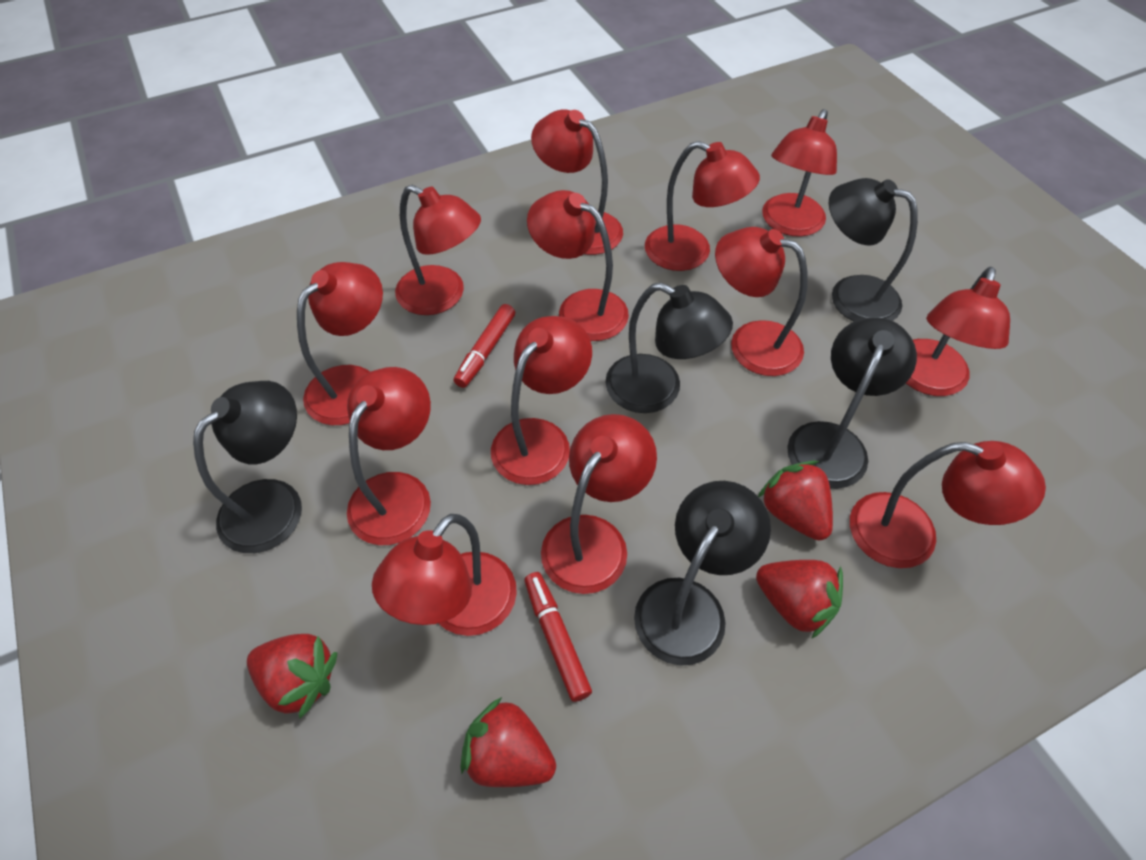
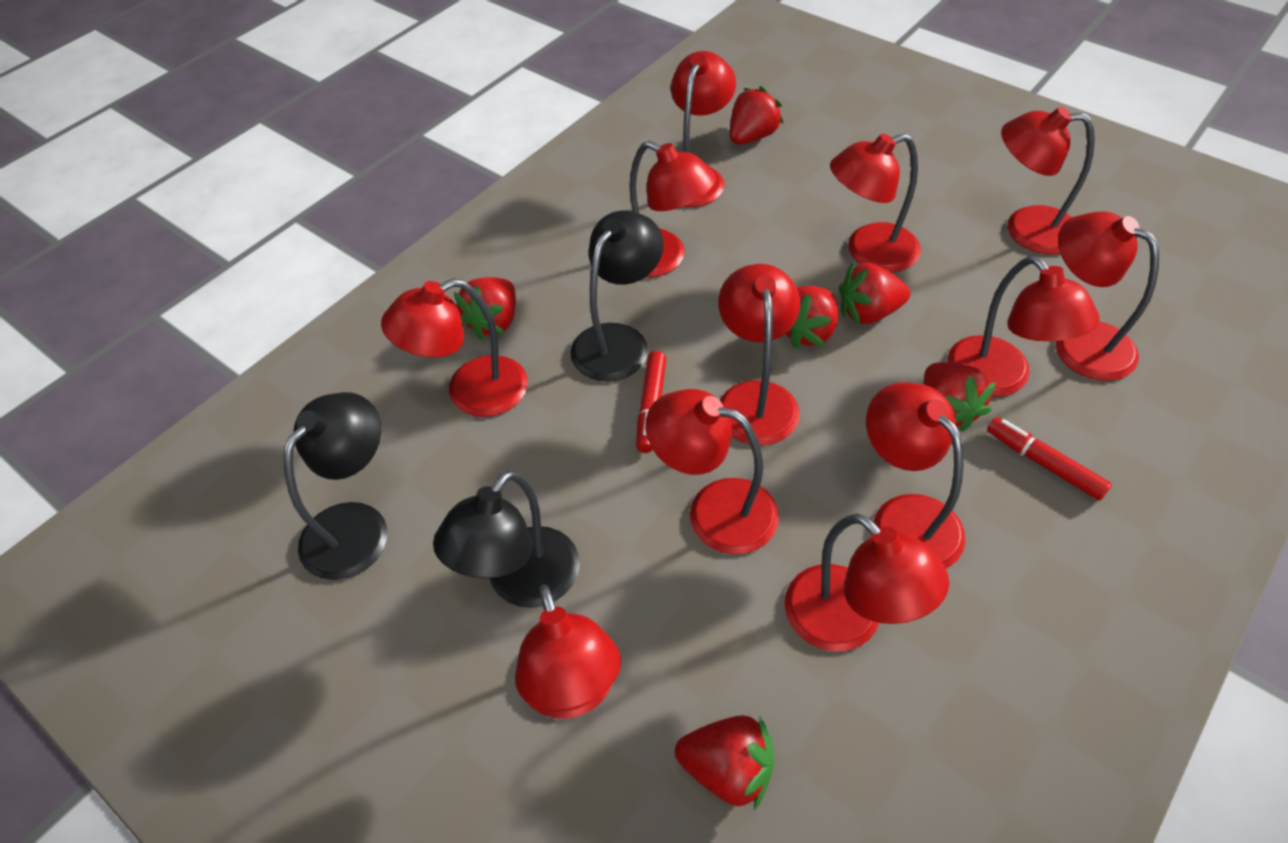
black lamp: [193,381,302,553] [605,283,733,413] [634,481,771,666] [787,317,917,489] [829,178,918,322] = 5 -> [283,392,387,580] [433,471,580,608] [571,210,664,381] = 3
red lamp: [297,262,383,425] [347,367,431,545] [372,514,517,636] [395,185,481,315] [491,316,592,485] [527,190,629,341] [531,110,623,255] [541,414,657,594] [645,141,760,271] [715,227,808,376] [762,109,837,237] [850,441,1046,568] [906,267,1010,396] = 13 -> [381,279,528,417] [515,585,621,719] [629,141,716,277] [645,389,779,554] [671,51,736,207] [718,264,800,446] [784,513,949,652] [830,134,921,273] [866,382,966,569] [947,256,1100,397] [1001,107,1095,254] [1055,212,1159,381] = 12
red strawberry: [247,634,338,719] [461,697,556,787] [756,560,843,639] [758,461,833,540] = 4 -> [454,277,516,340] [675,715,774,810] [730,86,784,145] [786,286,838,348] [839,263,910,325] [924,362,996,432] = 6

